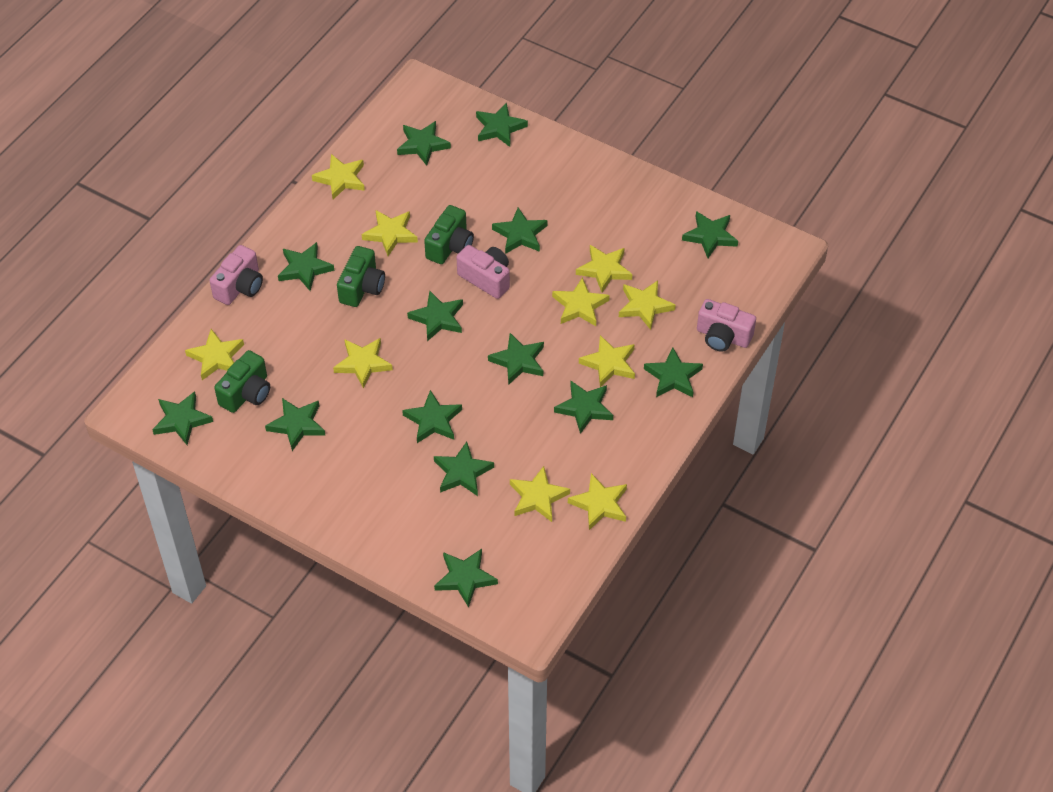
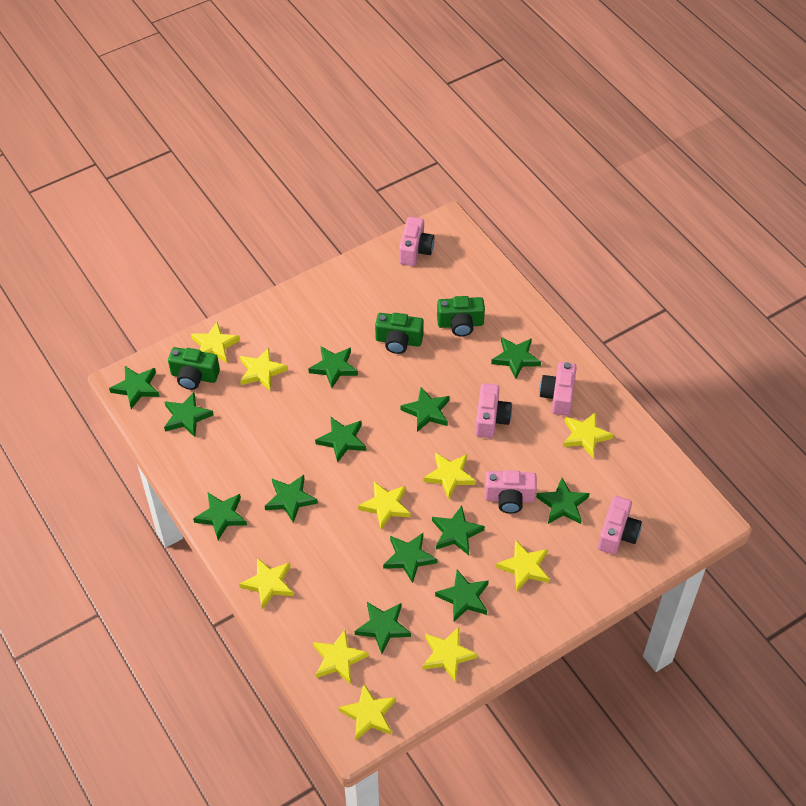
green star: [152,391,213,445] [265,398,326,451] [278,242,334,291] [397,121,451,166] [402,390,462,443] [407,291,463,341] [434,442,494,496] [434,549,498,608] [476,103,528,147] [488,333,544,385] [492,207,548,254] [554,381,613,434] [644,347,703,397] [682,211,738,258] = 14 -> [109,366,160,409] [164,392,214,437] [193,493,247,540] [265,475,318,523] [308,346,358,388] [315,416,366,463] [355,602,411,654] [383,533,438,583] [401,387,450,432] [432,506,485,555] [435,570,489,622] [491,337,541,379] [536,478,590,524] = 13
pink camera: [209,245,263,305] [456,245,510,299] [697,299,756,352] = 3 -> [399,217,434,266] [475,383,512,438] [485,470,537,514] [539,362,577,416] [598,496,642,555] = 5

